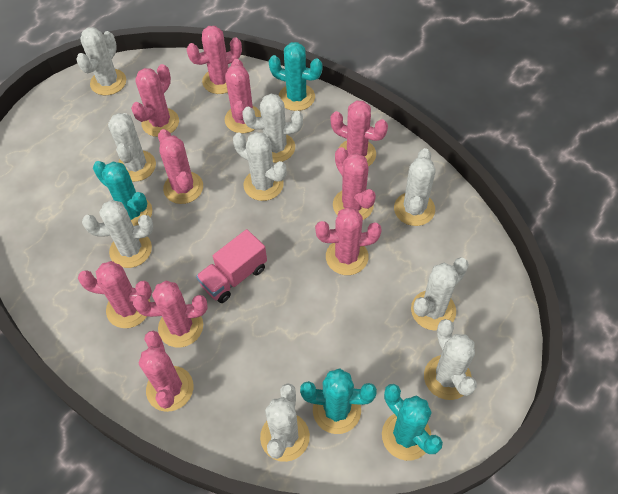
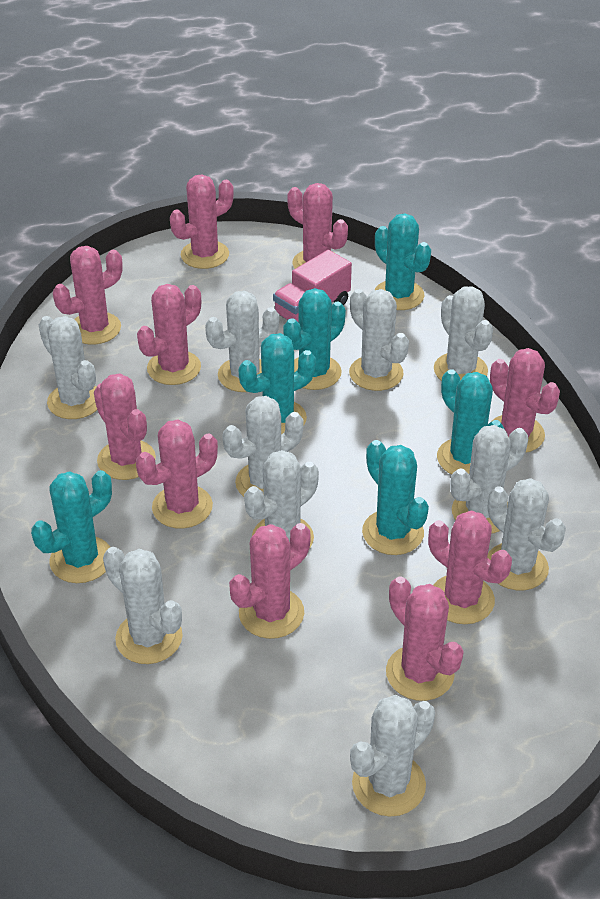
turquoise cactus: [93,161,152,226] [269,42,322,111] [300,368,377,434] [382,384,443,461] = 4 -> [31,470,112,583] [239,333,316,434] [283,288,346,390] [362,440,429,555] [375,214,431,310] [437,369,505,474] = 6
white cactus: [76,27,126,95] [82,200,153,268] [108,113,156,182] [233,132,287,201] [242,94,303,163] [260,383,310,462] [394,148,436,226] [411,258,469,331] [424,319,477,400] = 9 -> [39,316,97,419] [103,547,183,664] [205,291,279,392] [223,396,304,497] [244,450,319,549] [349,289,409,391] [350,695,435,817] [434,286,493,381] [450,425,528,534] [487,478,566,590] = 10

